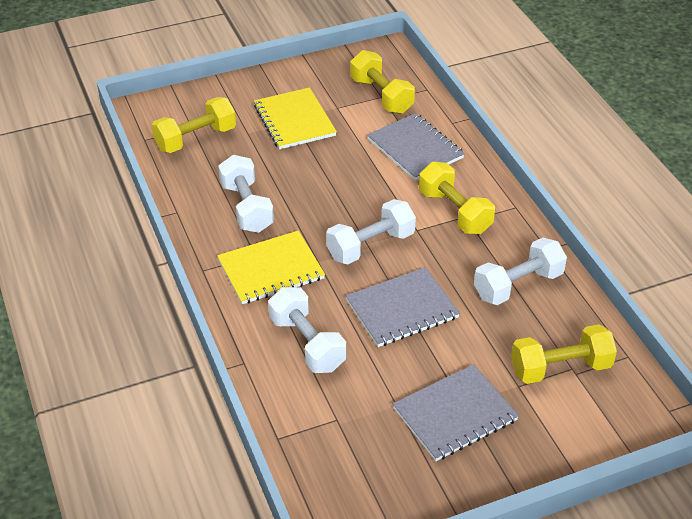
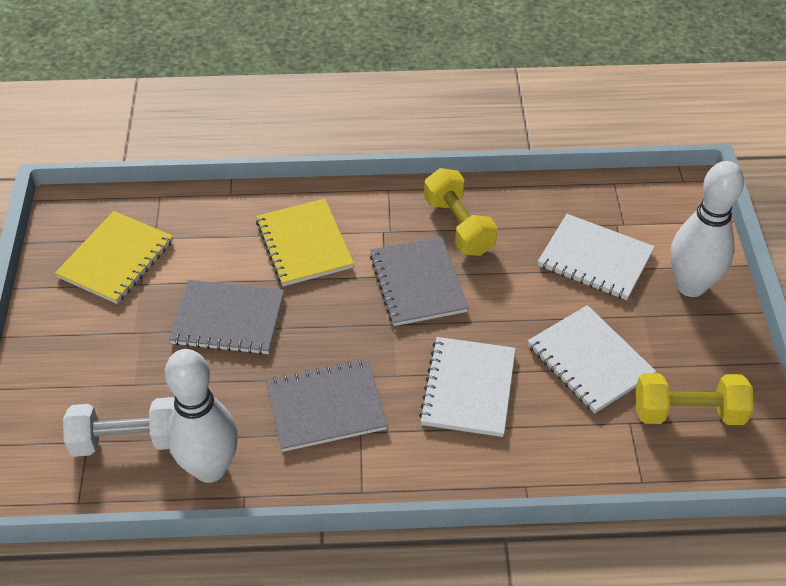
white bowling pin: none = 0 -> [165,349,238,483] [671,161,744,297] = 2
white dumbbell: [218,155,274,233] [268,287,346,373] [326,199,416,264] [474,238,567,305] = 4 -> [63,397,175,457] = 1
white notebook: none = 0 -> [419,337,516,437] [528,305,656,414] [538,214,655,300] = 3
yellow dumbbell: [152,97,236,153] [350,50,415,114] [419,162,495,234] [511,324,617,384] = 4 -> [424,168,498,256] [635,373,754,425] = 2

